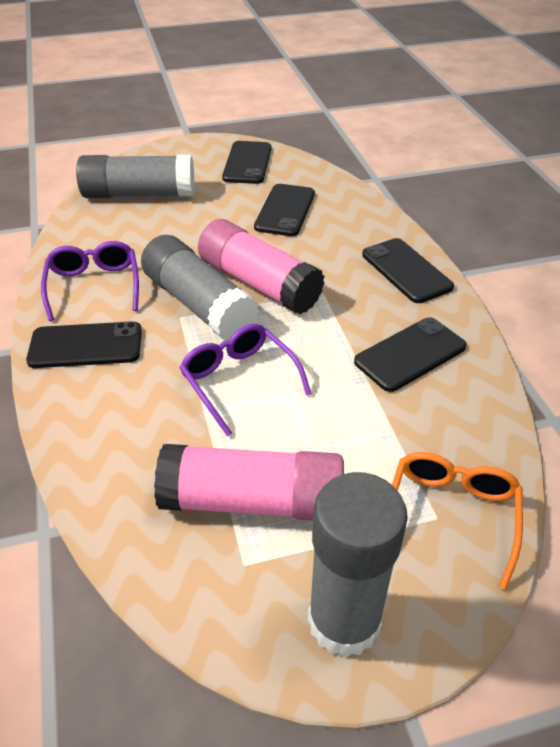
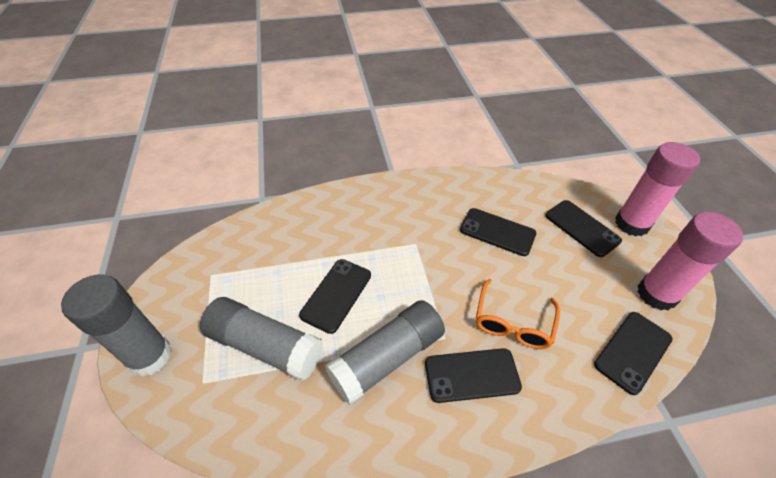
purple glasses: [41,241,139,321] [180,324,312,436] = 2 -> none = 0

